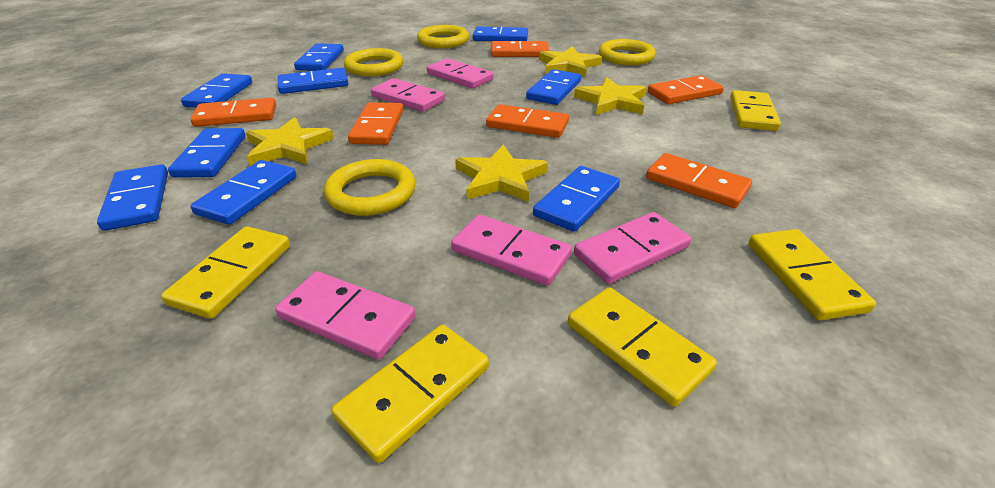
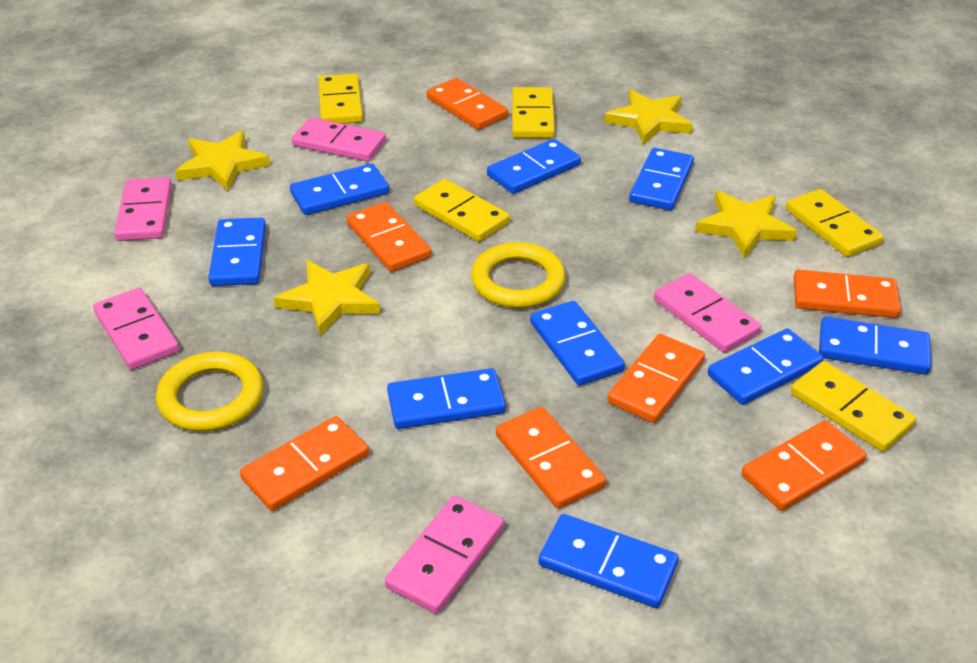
orange domino: [190,98,276,127] [348,102,403,145] [486,104,569,138] [491,41,550,57] [646,153,752,208] [647,75,724,104] = 6 -> [240,416,369,511] [346,202,431,272] [427,78,508,130] [496,407,606,509] [607,334,705,423] [741,420,867,511] [793,270,901,318] = 7
yellow ring: [324,159,416,216] [344,48,403,76] [417,25,469,48] [599,39,656,65] = 4 -> [156,351,263,432] [471,242,566,308] = 2

